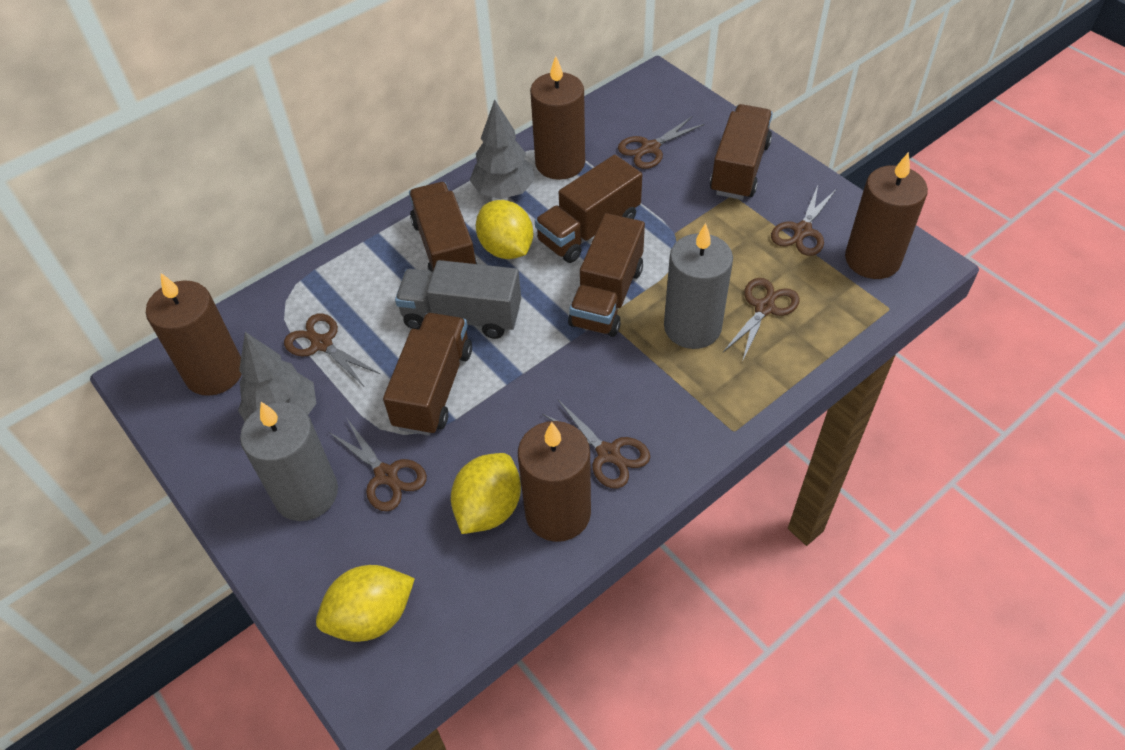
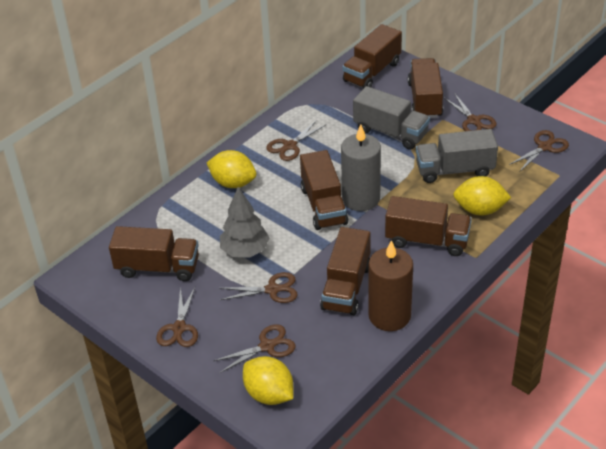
brown candle: [146,273,242,396] [518,421,591,542] [530,56,585,180] [845,152,928,279] = 4 -> [368,240,413,331] = 1
brown truck: [383,313,472,436] [409,182,478,272] [535,155,642,263] [568,213,645,337] [710,104,773,200] = 5 -> [109,226,199,281] [300,150,348,230] [320,227,370,315] [342,24,402,89] [385,196,472,256] [408,58,443,118] = 6
grey candle: [240,402,338,521] [664,223,733,349] = 2 -> [341,124,381,211] = 1
grey tree: [238,332,317,421] [470,99,535,199] = 2 -> [220,187,270,258] = 1
grey truck: [395,260,521,339] = 1 -> [353,86,430,149] [416,129,498,183] = 2

